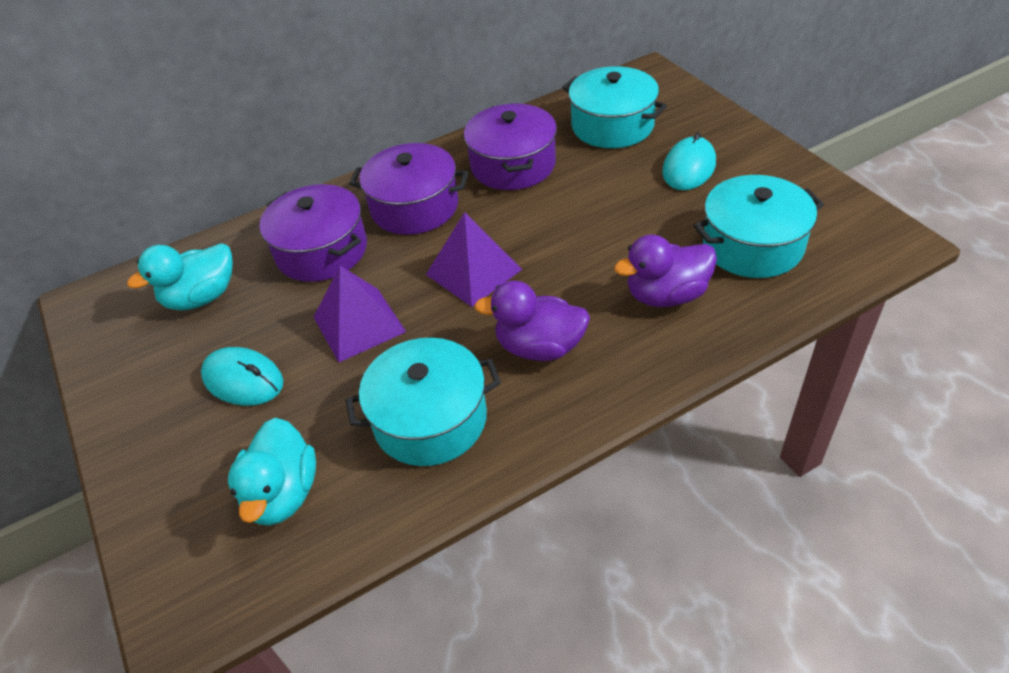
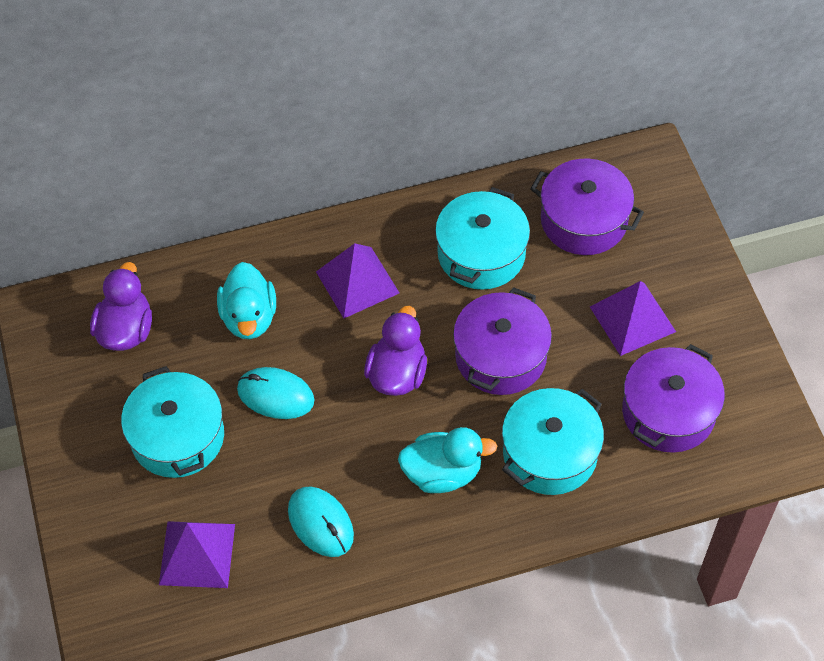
purple pyramid: [314,266,406,362] [426,212,522,307] = 2 -> [159,521,235,588] [316,243,399,318] [590,281,676,356] = 3

